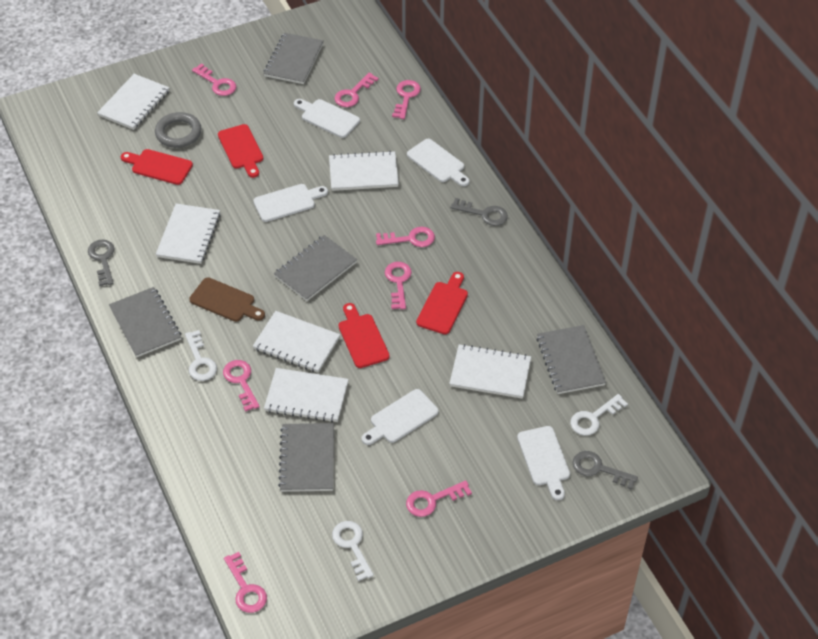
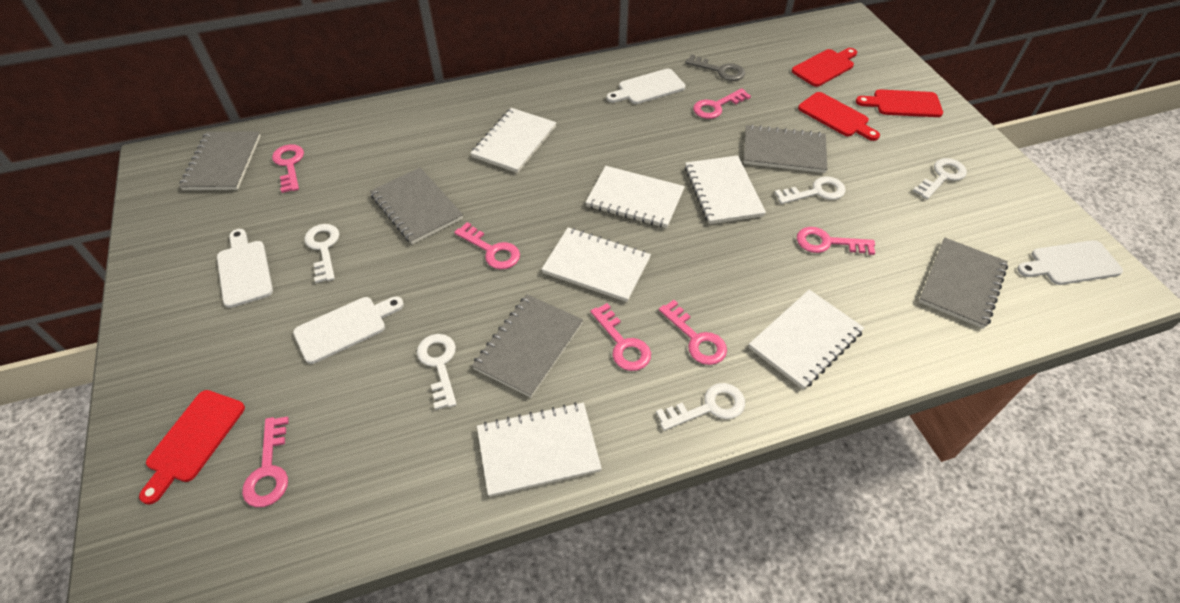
brown cutting board: [189,277,265,322] = 1 -> none = 0
grey key: [88,240,115,286] [450,198,508,226] [573,451,638,490] = 3 -> [685,54,745,81] = 1
grey ring: [155,112,202,148] = 1 -> none = 0
pink key: [192,64,236,96] [223,360,260,412] [224,552,267,613] [335,73,379,107] [376,227,435,247] [385,262,412,309] [392,80,421,119] [406,480,472,517] = 8 -> [242,417,289,507] [272,144,304,193] [454,222,520,269] [591,303,651,371] [659,300,727,365] [693,88,751,119] [797,227,875,255] = 7
white cutting board: [253,184,328,222] [294,99,360,138] [362,389,439,445] [407,139,469,186] [517,426,570,500] = 5 -> [217,229,273,308] [293,296,404,364] [606,69,686,104] [1017,240,1123,285] = 4
white key: [185,330,217,381] [332,521,374,581] [570,394,628,435] = 3 -> [304,224,339,283] [417,334,457,410] [656,383,745,431] [774,176,845,204] [913,158,967,199] = 5

